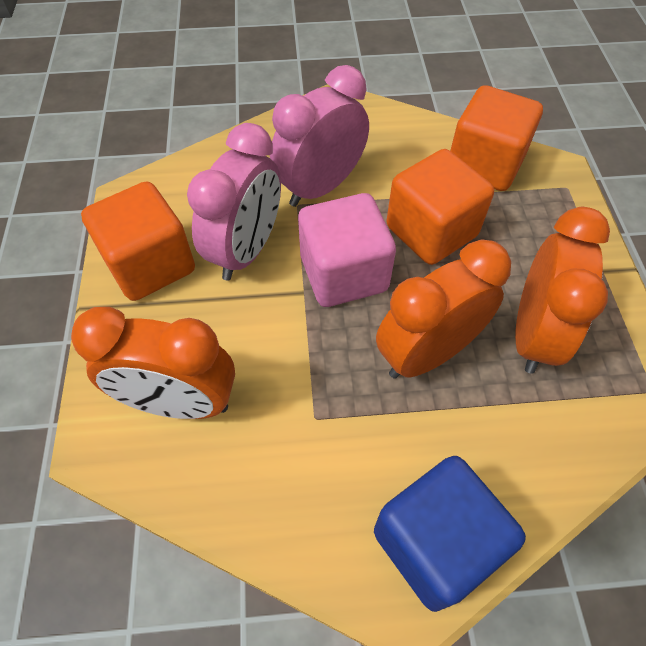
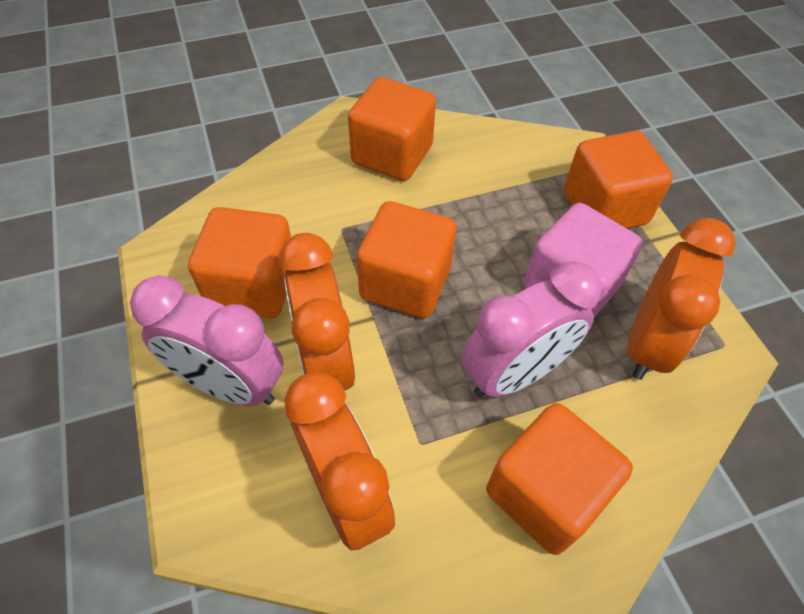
blue cube: [374,456,526,612] = 1 -> none = 0
orange cube: [81,181,195,301] [386,149,494,265] [450,85,543,191] = 3 -> [188,207,291,318] [348,77,436,181] [356,201,456,318] [486,403,633,555] [564,131,673,229] = 5

